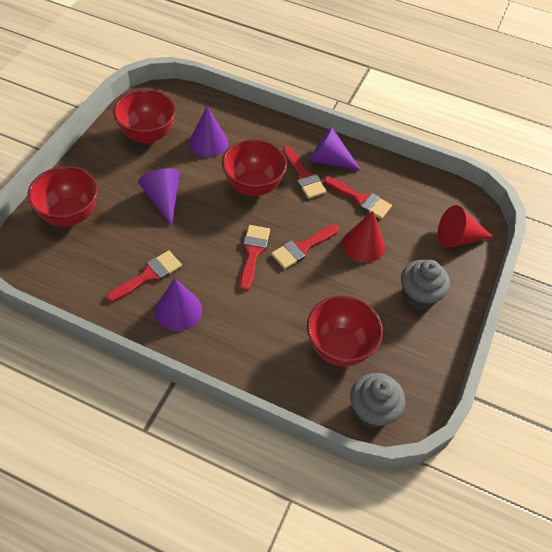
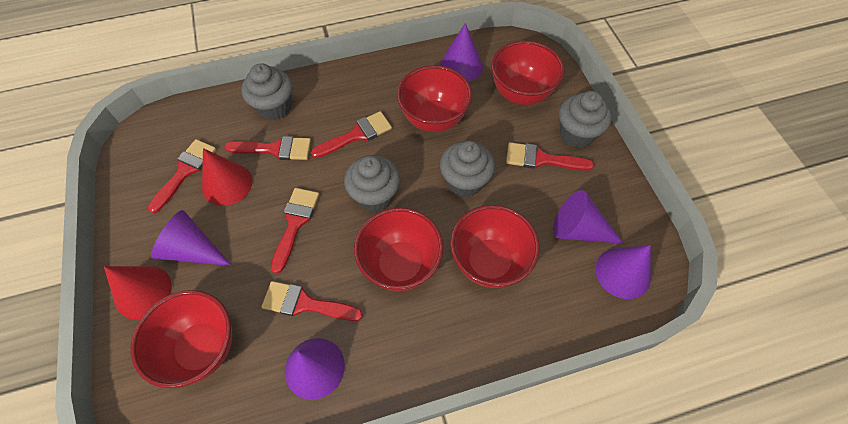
grey cupcake: [350,373,405,429] [401,260,450,310] = 2 -> [241,63,293,120] [344,155,400,212] [440,141,495,197] [559,91,612,148] = 4
purple cone: [138,168,180,227] [155,278,202,331] [189,106,228,157] [310,127,362,171] = 4 -> [151,210,232,266] [285,338,345,400] [440,23,483,82] [553,190,624,244] [596,245,651,299] = 5
red bowl: [27,166,98,226] [113,89,176,144] [222,140,287,196] [307,296,383,367] = 4 -> [131,290,232,388] [354,207,444,291] [397,65,472,132] [450,205,540,288] [491,41,565,105] = 5
red brush: [106,250,182,303] [240,225,270,291] [271,224,339,269] [283,146,327,199] [324,177,392,219] = 5 -> [148,139,216,213] [224,136,311,160] [261,281,363,321] [271,188,319,274] [311,111,392,158] [506,142,594,171] = 6

